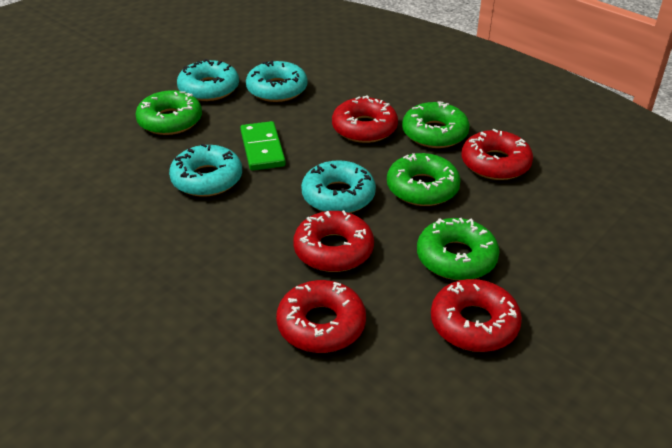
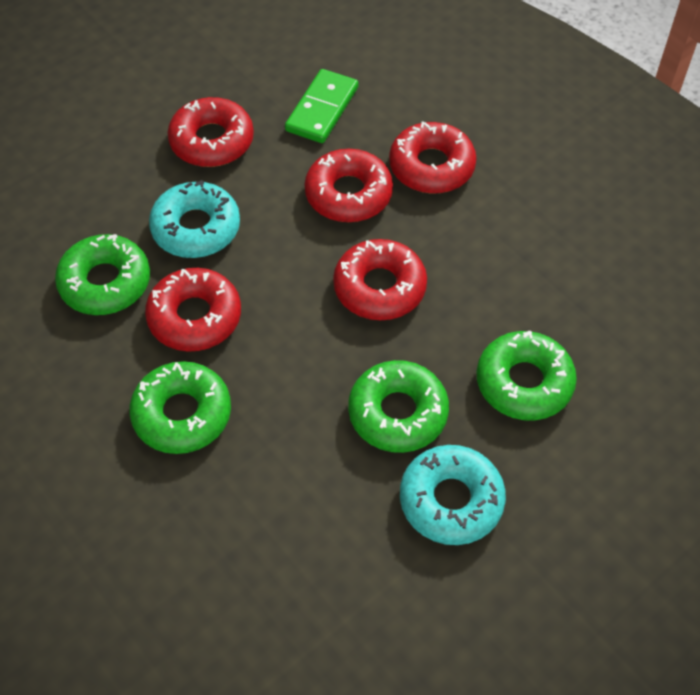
turquoise donut: [169,144,242,197] [177,59,239,101] [246,60,308,102] [301,160,376,213] = 4 -> [149,180,240,258] [400,445,506,545] = 2

